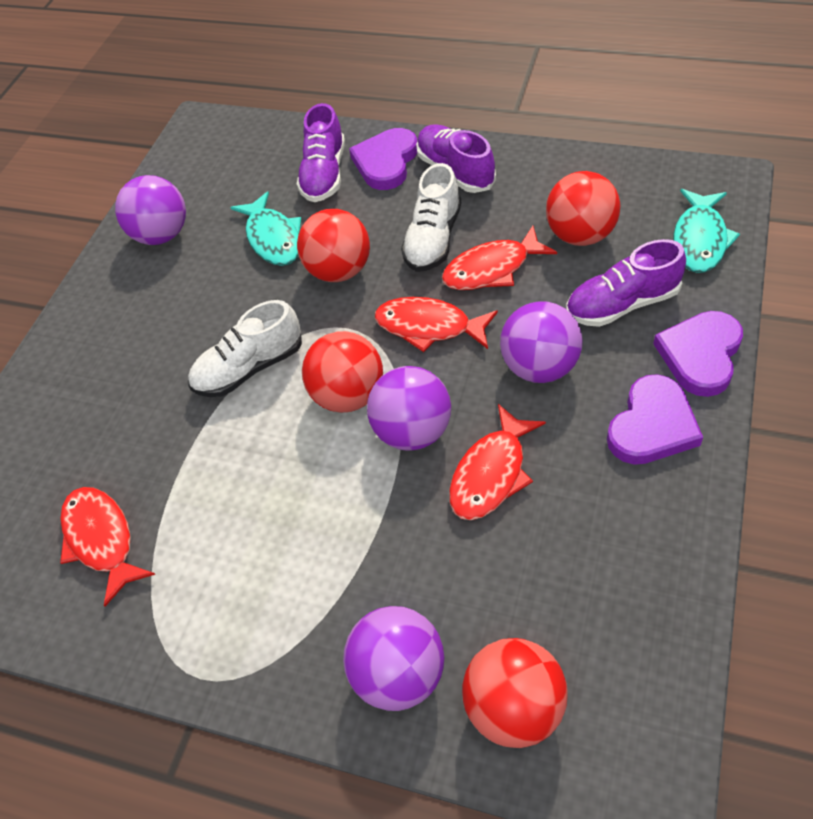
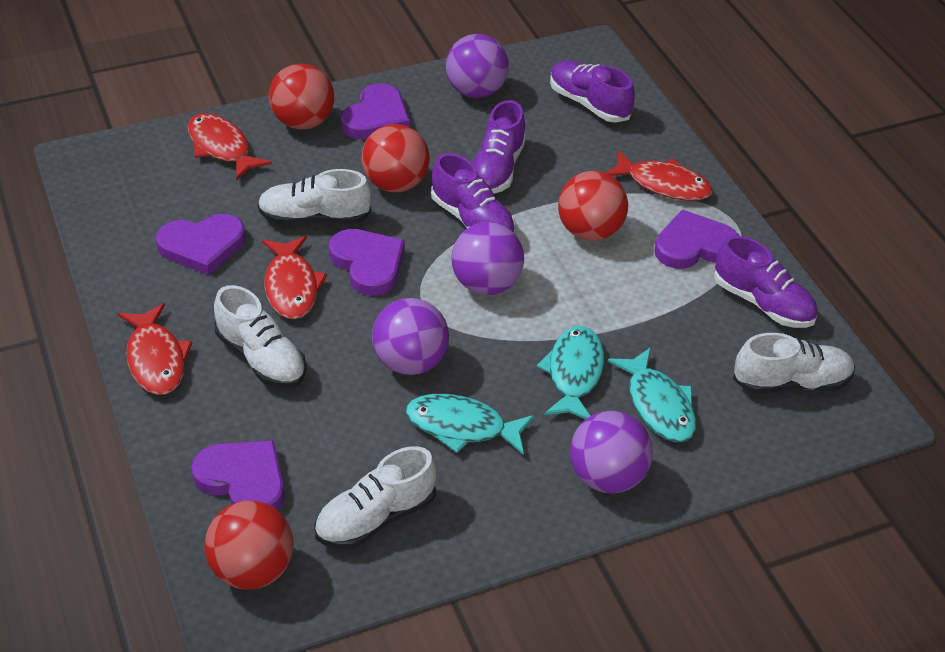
purple heart: [349,128,417,190] [607,374,703,465] [653,311,743,397] = 3 -> [156,214,245,275] [191,440,284,510] [329,229,405,296] [341,83,410,139] [654,209,739,269] = 5
purple shoe: [297,103,345,202] [416,124,496,193] [566,239,686,327] = 3 -> [431,153,516,233] [473,100,526,194] [550,60,635,122] [714,235,818,328] = 4
turquoise fish: [230,191,301,266] [673,189,740,273] = 2 -> [406,394,534,455] [537,326,604,419] [608,347,696,442] = 3
white shoe: [188,300,302,397] [401,163,461,272] = 2 -> [214,285,306,388] [257,169,372,225] [314,446,437,549] [733,333,855,394] = 4

